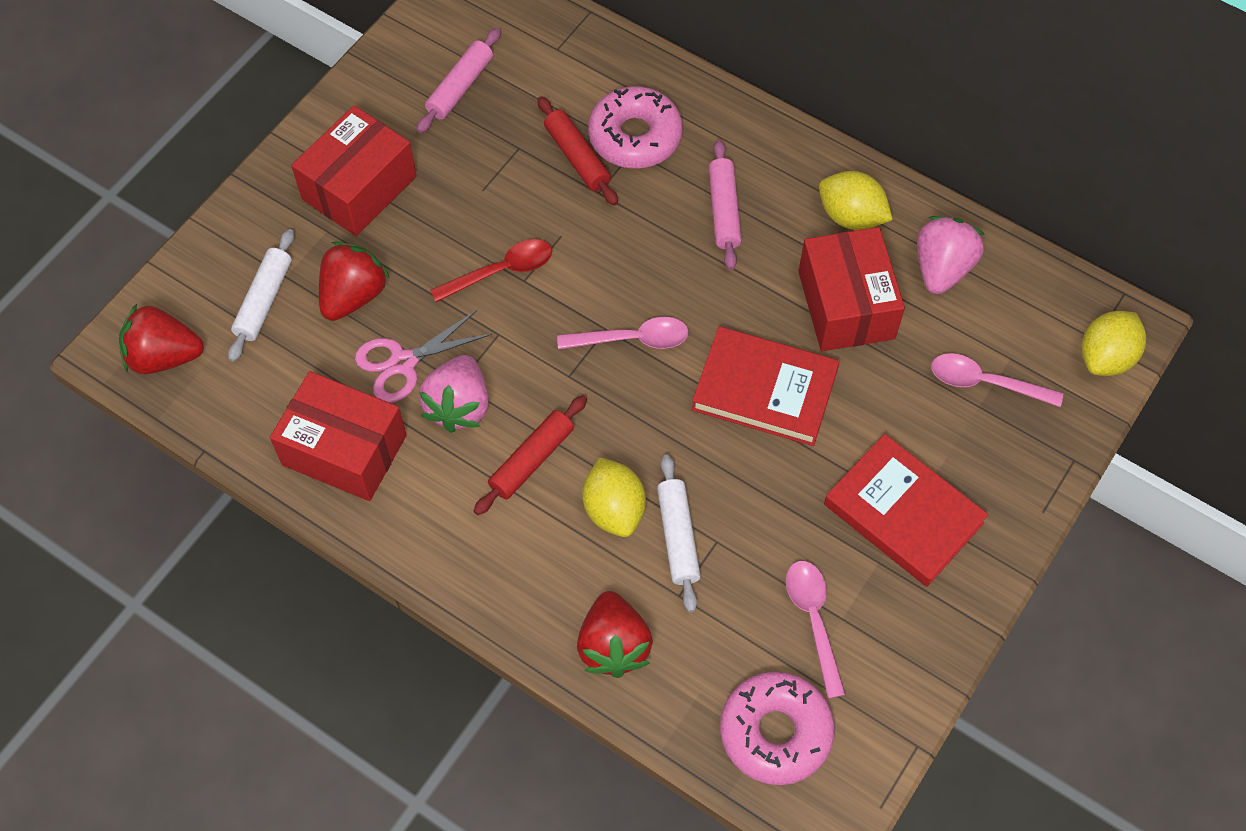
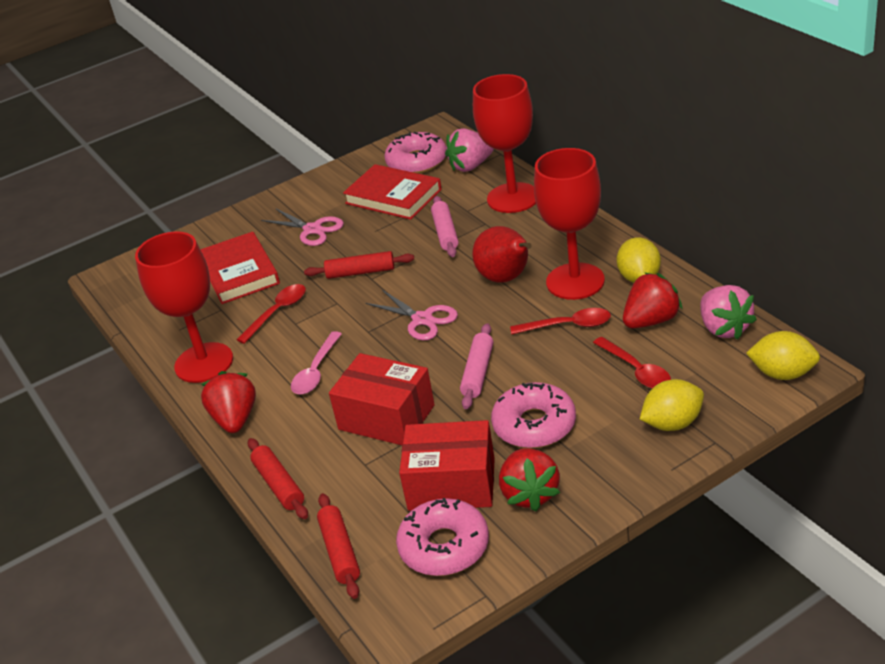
pink donut: [588,86,682,168] [720,671,835,785] = 2 -> [384,132,446,174] [396,498,489,576] [491,382,576,448] = 3
pink scissors: [355,310,492,403] = 1 -> [261,208,344,246] [366,290,458,340] = 2
pink spoon: [557,317,689,349] [786,561,846,699] [931,353,1063,407] = 3 -> [291,331,342,394] = 1
red box: [270,371,407,501] [291,105,417,236] [798,227,905,351] = 3 -> [329,353,435,445] [399,420,495,511] = 2
red goblet: none = 0 -> [135,231,233,383] [473,74,536,213] [534,148,605,300] = 3
red pear: none = 0 -> [472,226,532,283] = 1
red rolling pin: [474,396,587,515] [537,97,618,206] = 2 -> [248,438,308,519] [304,251,414,279] [317,493,360,599] = 3
red spoon: [431,239,552,302] = 1 -> [237,284,306,344] [510,308,611,335] [593,337,671,388] = 3
white rolling pin: [228,229,294,362] [657,454,701,612] = 2 -> none = 0

